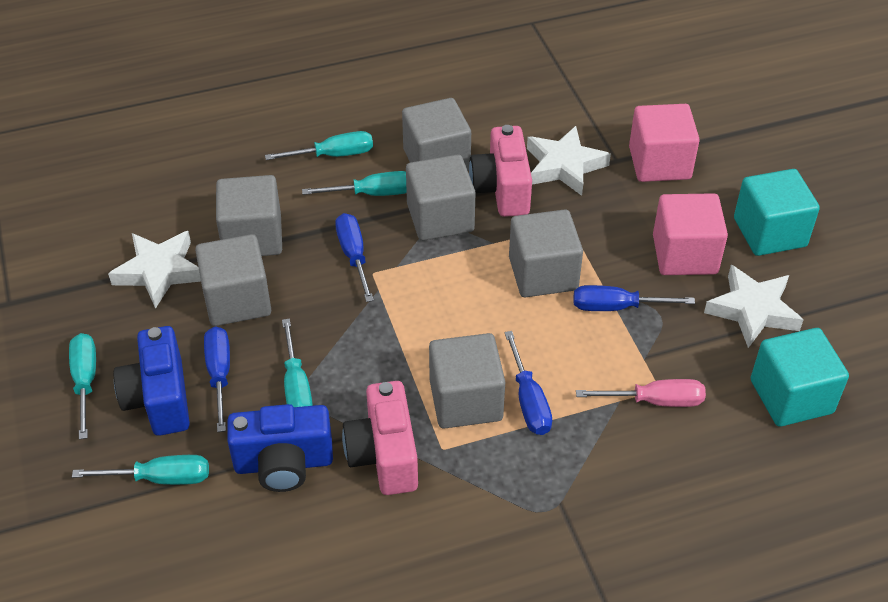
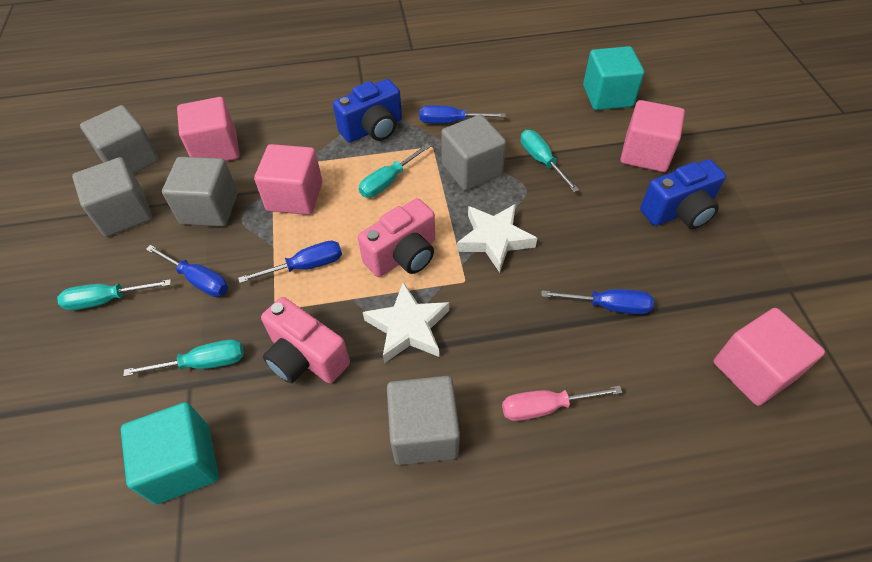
grey cube: [195,234,271,326] [216,175,282,256] [402,98,471,171] [406,155,476,241] [429,333,505,429] [509,209,583,297] = 6 -> [72,157,153,237] [80,105,159,174] [162,157,238,226] [387,376,460,465] [441,114,506,191] = 5
pink cube: [629,104,700,182] [653,193,728,275] = 2 -> [177,97,240,161] [254,144,323,215] [620,100,685,172] [713,308,825,406] = 4
turquoise screwdriver: [69,333,96,440] [72,455,209,485] [265,131,373,160] [282,319,313,407] [302,171,407,196] = 5 -> [57,279,171,310] [123,339,244,377] [359,144,431,198] [521,130,579,192] = 4
white star: [108,231,201,309] [527,126,611,196] [704,265,804,348] = 3 -> [363,282,449,363] [457,204,537,273] = 2

